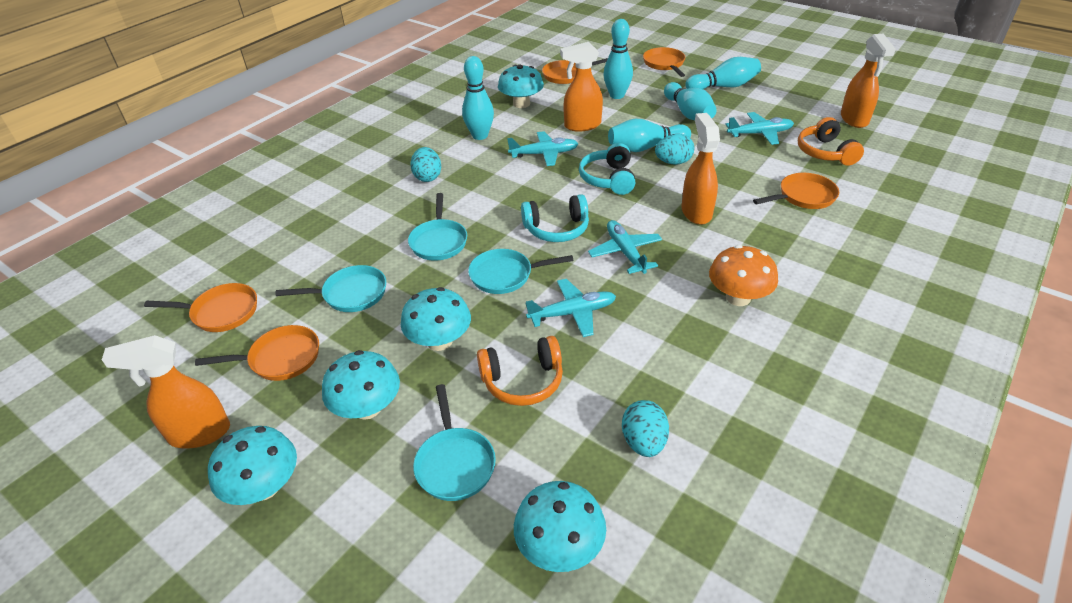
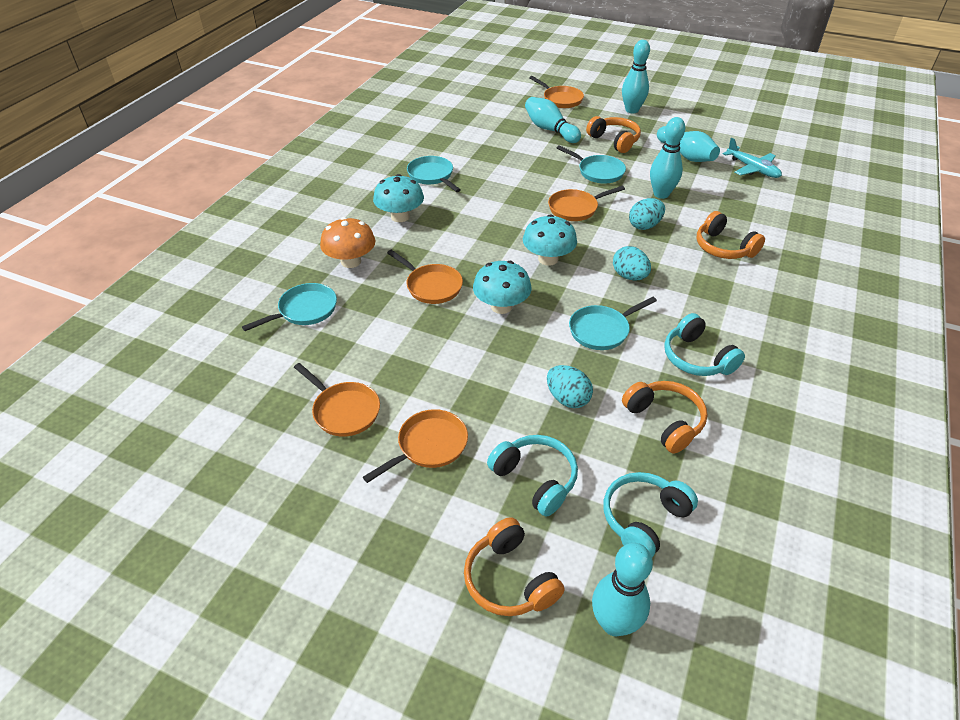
orange headphones: [477,336,563,406] [798,117,864,166] = 2 -> [464,517,565,616] [586,116,641,153] [622,381,708,454] [697,211,765,259] = 4
orange spray bottle: [102,335,230,448] [560,42,603,132] [682,113,720,225] [841,34,896,128] = 4 -> none = 0
turquoise headphones: [521,194,589,242] [579,143,635,195] = 2 -> [487,435,578,517] [604,472,698,557] [664,313,745,376] = 3
turquoise mushroom: [208,426,297,505] [322,350,400,420] [401,287,471,351] [498,65,544,108] [514,481,606,572] = 5 -> [373,174,424,222] [473,261,532,314] [523,214,577,266] = 3
turquoise plane: [507,131,578,166] [525,279,616,337] [588,220,662,274] [725,112,794,145] = 4 -> [723,138,782,178] = 1

